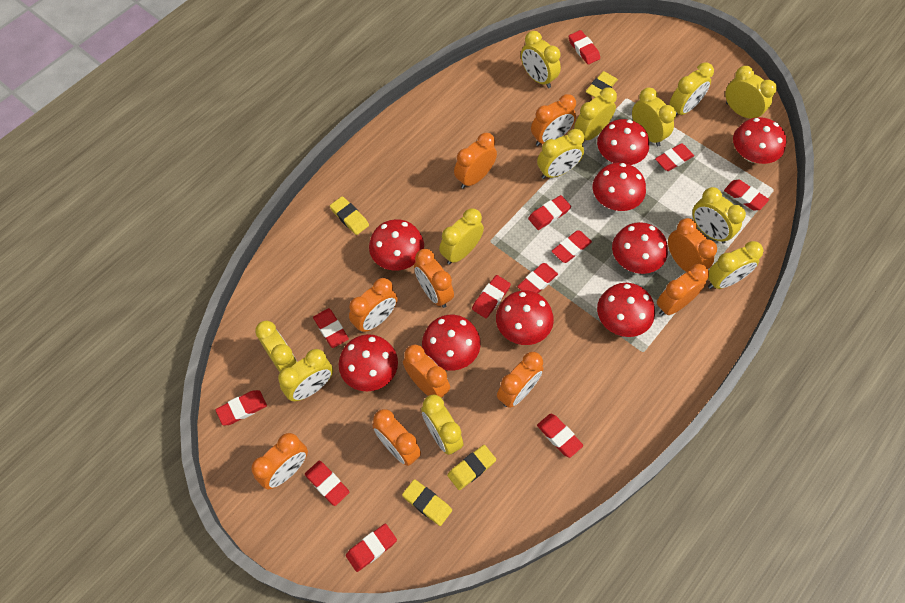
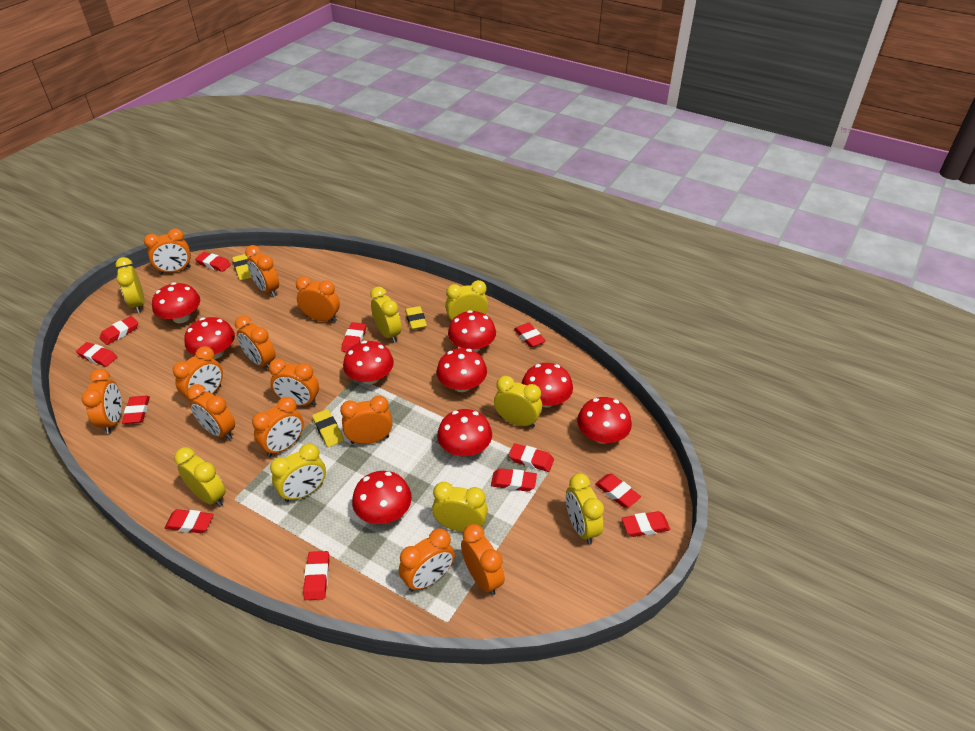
orange clock: [251,433,308,489] [349,278,398,332] [372,409,421,466] [403,345,450,398] [414,249,454,308] [454,133,497,189] [497,352,544,408] [531,94,576,146] [657,264,709,316] [668,218,717,272] = 10 -> [81,369,122,434] [144,229,191,275] [173,346,223,400] [187,384,235,440] [235,315,275,369] [245,245,279,297] [252,397,304,457] [269,359,319,406] [296,276,340,322] [340,396,392,444] [399,528,455,592] [461,524,505,596] = 12
yellow clock: [255,321,297,372] [278,349,333,401] [421,395,463,455] [439,208,484,264] [521,31,561,88] [537,129,585,179] [574,88,617,140] [632,87,676,146] [669,62,714,116] [692,187,746,244] [708,241,764,289] [725,66,777,118] = 12 -> [116,257,144,313] [174,447,226,507] [270,443,326,502] [370,286,402,343] [432,482,488,532] [445,280,488,320] [494,376,542,428] [566,473,604,544] = 8
yellow eraser: [330,196,369,235] [402,479,452,526] [447,445,496,490] [586,71,618,97] = 4 -> [232,254,252,280] [312,409,344,447] [405,306,427,330] = 3

